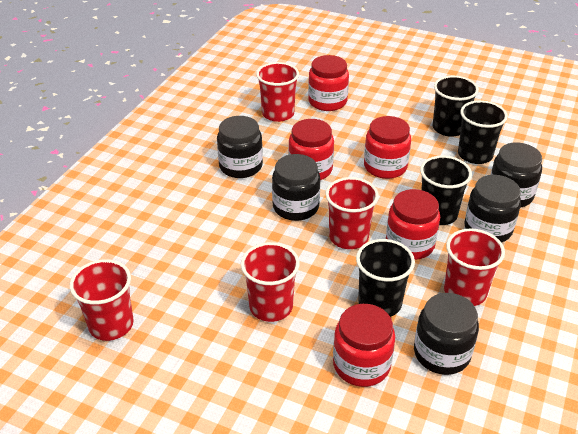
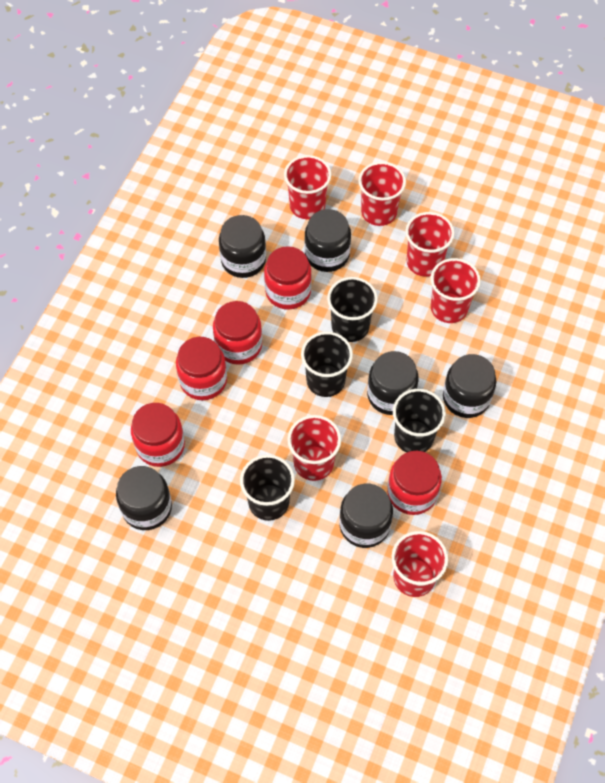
black jar: [217,116,263,178] [272,154,320,221] [414,293,479,375] [464,175,521,243] [491,142,542,208] = 5 -> [116,466,172,530] [219,215,266,278] [304,209,351,272] [339,484,393,548] [367,351,419,415] [443,354,496,418] = 6
red cup: [70,259,134,341] [241,242,300,322] [256,62,299,122] [325,177,379,249] [444,228,505,306] = 5 -> [284,155,331,219] [287,415,341,481] [358,162,406,226] [392,531,448,597] [406,212,455,277] [431,258,481,323] = 6

